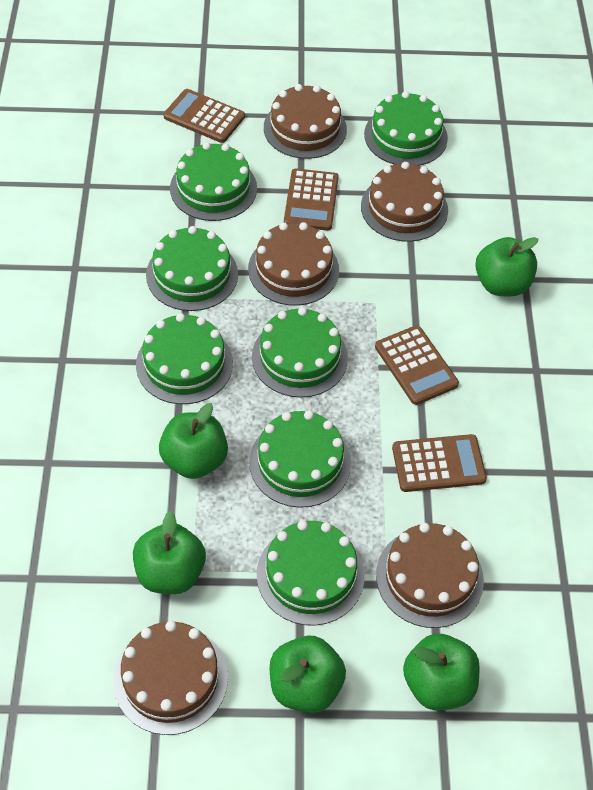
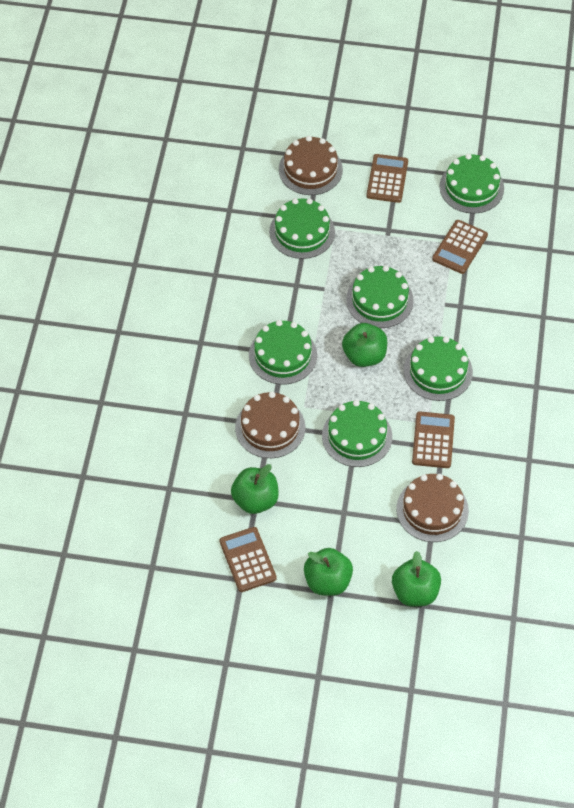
brown cake: [113,621,228,735] [248,222,339,306] [264,84,347,159] [361,162,448,242] [376,523,484,628] = 5 -> [235,392,305,458] [279,136,343,195] [396,474,469,542] = 3
green apple: [133,511,206,594] [159,403,228,479] [270,635,346,713] [403,634,480,710] [475,237,538,296] = 5 -> [231,464,279,514] [304,548,353,596] [342,323,387,367] [392,551,441,607] = 4
green cake: [136,313,233,404] [146,226,238,311] [170,142,257,221] [249,411,351,508] [252,307,348,398] [257,520,364,626] [364,91,448,166] = 7 -> [249,320,317,385] [269,198,335,259] [322,400,392,467] [346,266,414,328] [404,336,473,401] [439,154,504,214] = 6

